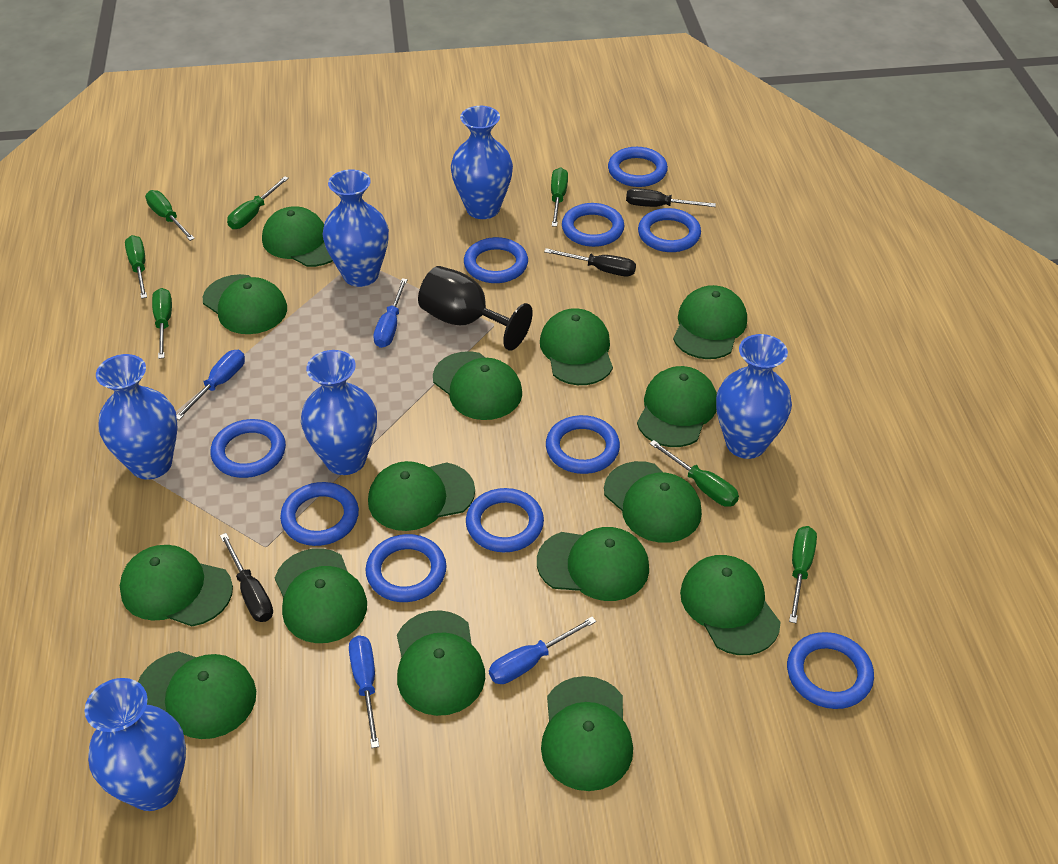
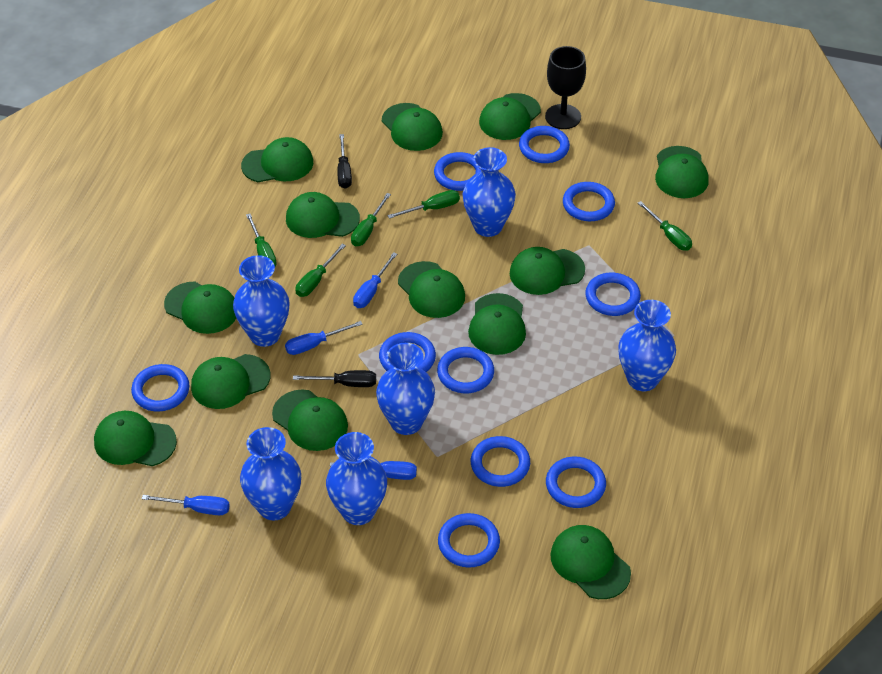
black screwdriver: [220,533,273,622] [544,248,636,276] [626,188,716,207] = 3 -> [293,370,376,387] [337,134,352,189] = 2
green cap: [120,545,233,626] [138,651,256,739] [203,274,287,334] [262,206,333,267] [275,548,367,643] [368,461,475,531] [397,610,485,716] [433,351,522,420] [537,527,649,601] [540,308,613,385] [541,676,633,791] [604,461,702,543] [637,366,717,447] [673,285,747,359] [680,555,781,655] = 15 -> [94,411,177,466] [164,281,236,334] [191,354,271,409] [241,137,313,182] [272,389,348,451] [286,192,360,238] [382,103,443,151] [398,261,465,318] [468,293,526,355] [479,93,541,140] [510,247,585,295] [550,525,631,599] [655,146,709,198] = 13
green screwdriver: [125,235,147,299] [145,190,195,241] [152,288,172,359] [227,176,289,229] [551,167,568,227] [649,440,739,507] [789,526,817,623] = 7 -> [246,214,277,266] [296,244,346,297] [351,193,391,246] [387,190,460,219] [638,201,692,250] = 5

